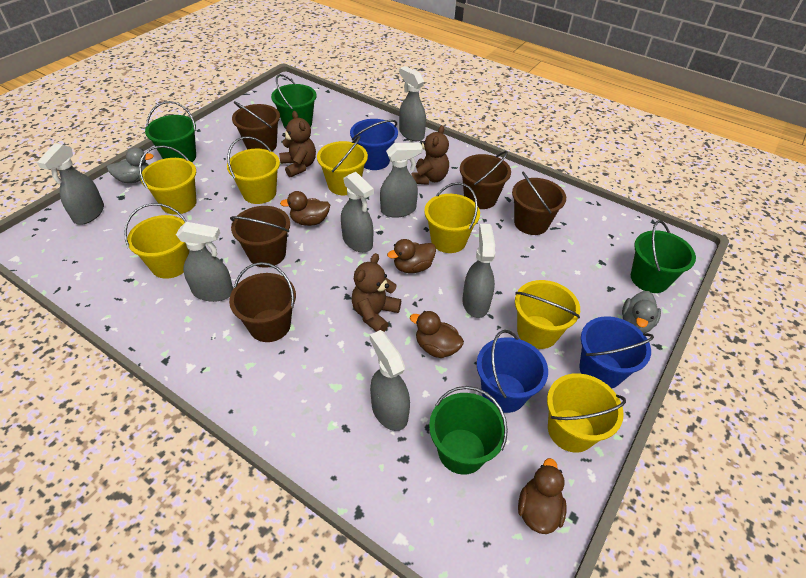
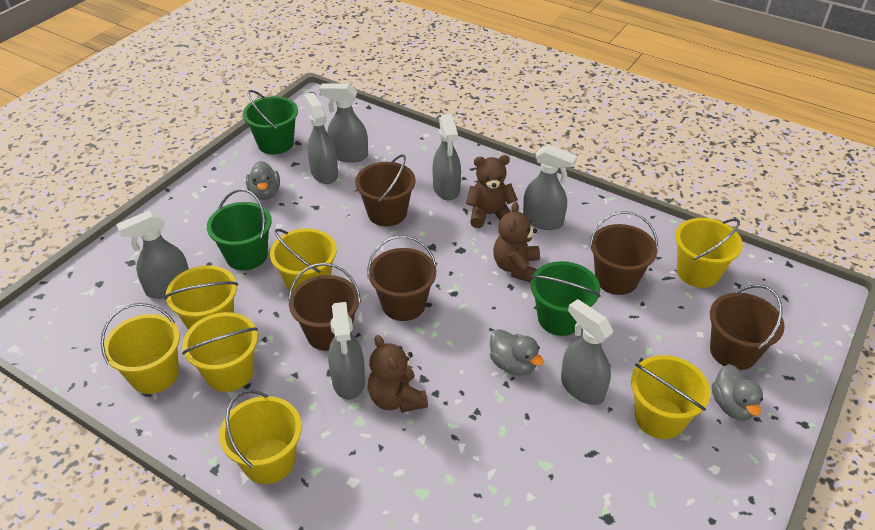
blue bucket: [350,119,398,170] [477,330,548,413] [579,316,654,388] = 3 -> none = 0
brown duck: [280,191,330,226] [387,239,436,273] [410,311,464,358] [518,458,567,534] = 4 -> none = 0
green bucket: [145,101,196,162] [271,74,317,128] [429,386,508,475] [631,220,696,293] = 4 -> [207,189,272,270] [243,90,298,155] [531,261,601,336] = 3
grey duck: [107,147,154,183] [622,291,661,333] = 2 -> [246,161,280,200] [490,329,544,376] [712,364,763,421] = 3

